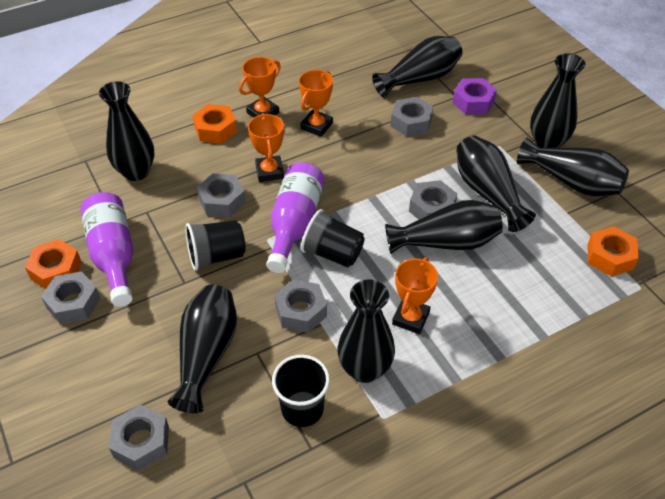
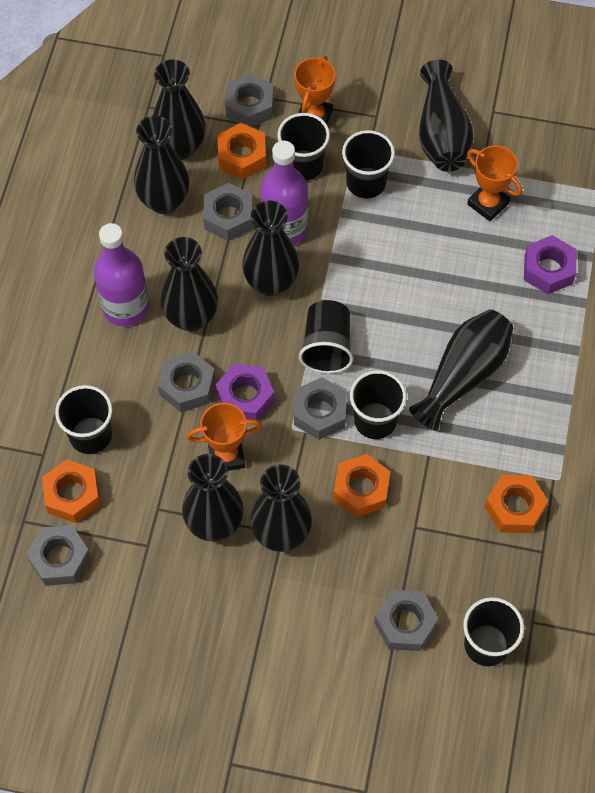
black cup: [185,220,246,271] [272,355,330,427] [301,209,365,267] = 3 -> [55,385,112,454] [277,113,330,181] [299,300,353,374] [342,130,395,199] [350,370,407,439] [463,597,524,666] = 6
orange nut: [25,239,82,289] [193,104,237,144] [587,226,639,277] = 3 -> [42,459,100,523] [218,123,266,180] [333,454,390,517] [485,475,548,533] = 4
orange trophy: [239,57,281,118] [248,113,284,182] [299,70,333,137] [392,257,438,334] = 4 -> [186,403,262,471] [294,55,336,124] [467,145,522,221] = 3
purple nut: [453,78,497,115] = 1 -> [216,364,275,420] [524,235,577,294] = 2

